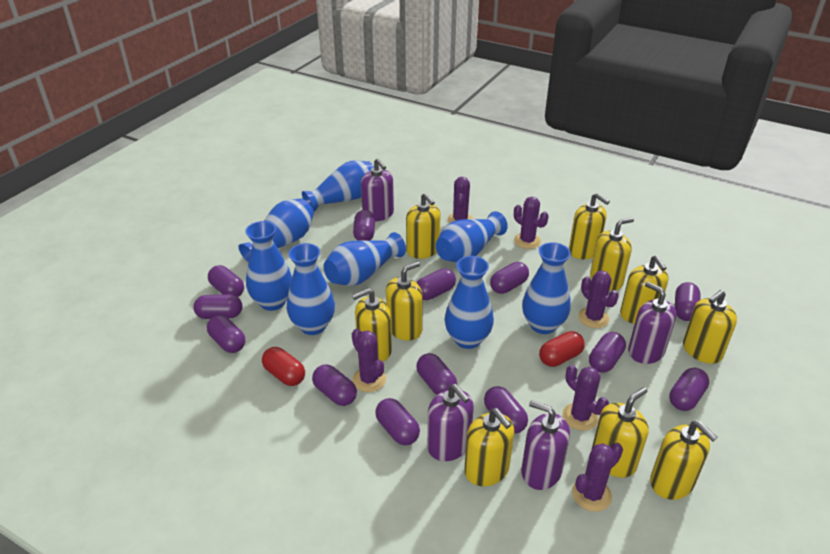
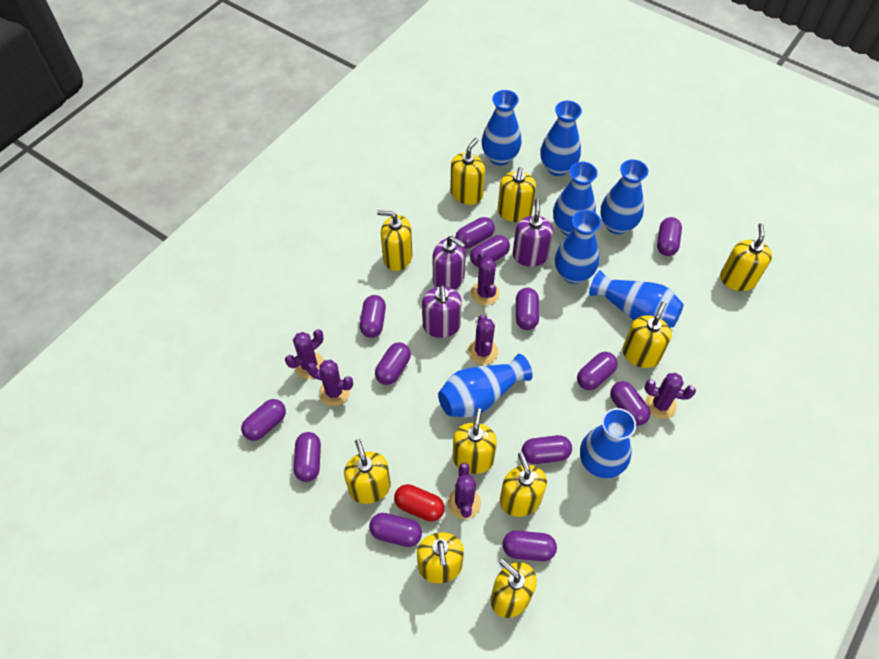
purple soap dispenser: [361,158,394,221] [427,384,474,461] [521,400,570,490] [628,281,677,364] = 4 -> [422,285,462,338] [433,236,466,290] [513,199,553,267] = 3
red capsule: [262,347,305,386] [539,331,585,367] = 2 -> [394,484,445,522] = 1

